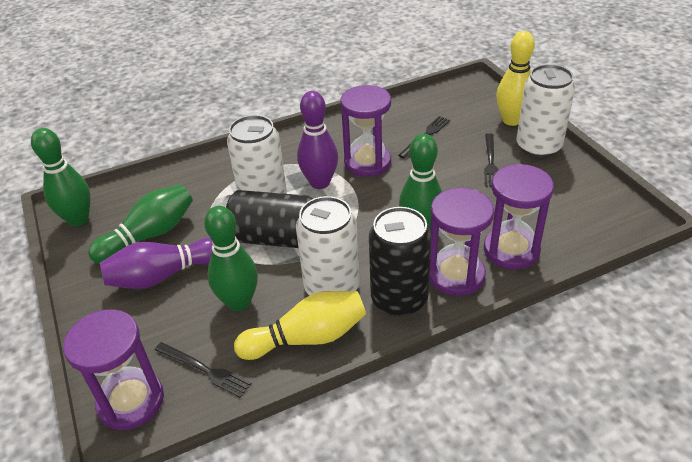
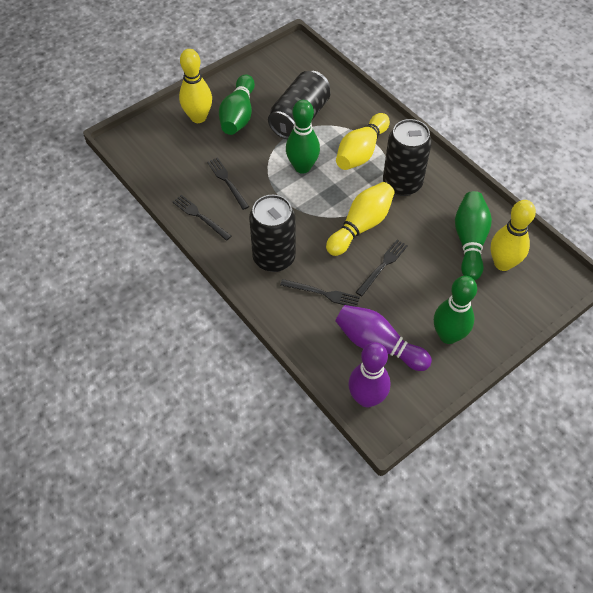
black can: [222,190,313,248] [369,207,432,317] = 2 -> [249,195,296,272] [268,71,330,139] [383,119,432,196] = 3
black fork: [155,342,252,398] [398,116,450,158] [484,133,499,187] = 3 -> [173,195,232,241] [207,157,249,210] [280,279,360,307] [356,240,408,296] = 4
purple hourglass: [63,309,164,430] [340,85,391,177] [429,188,494,296] [484,164,554,270] = 4 -> none = 0
white can: [227,115,287,194] [296,196,360,296] [516,64,575,158] = 3 -> none = 0
yellow bowling pin: [234,291,366,360] [496,31,535,126] = 2 -> [179,49,212,123] [326,182,395,256] [336,113,390,170] [490,200,536,271] = 4

